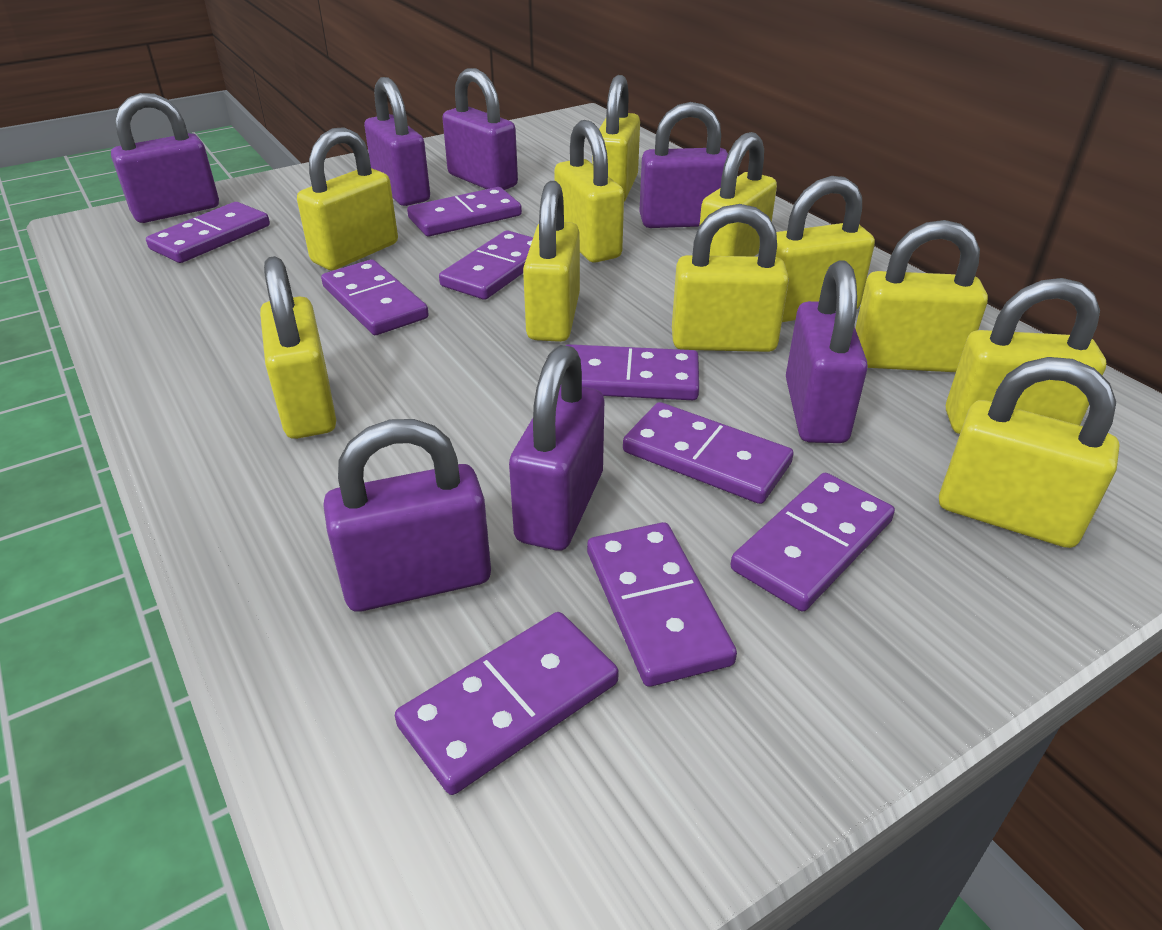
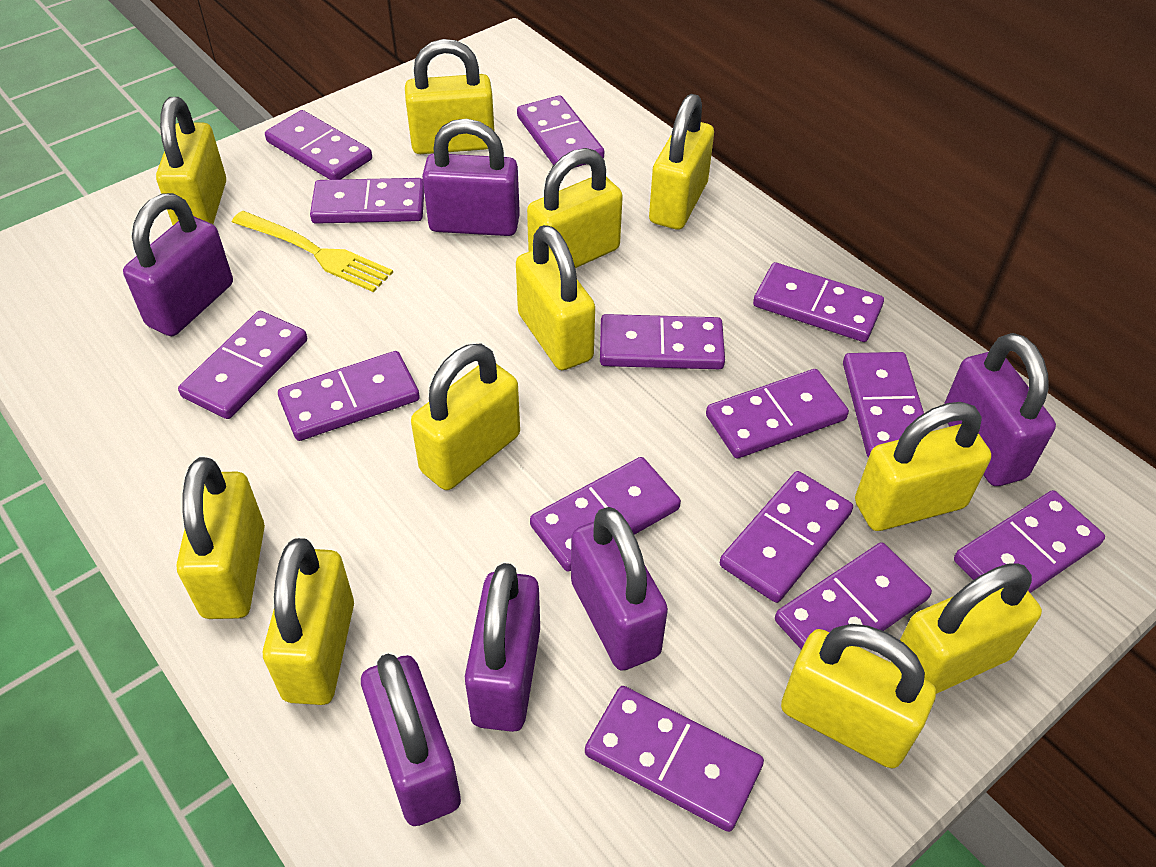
purple domino: [146,202,270,263] [321,259,429,335] [395,612,619,795] [407,187,522,236] [439,230,533,300] [565,344,699,400] [587,522,737,687] [623,402,794,504] [731,473,895,611] = 9 -> [178,311,307,419] [265,110,372,180] [278,351,420,441] [310,178,424,224] [517,95,604,168] [530,457,681,572] [585,686,764,832] [600,314,725,369] [706,369,849,458] [720,471,853,603] [753,262,884,342] [775,542,932,650] [843,352,924,457] [954,490,1105,593] = 14
purple padlock: [111,93,219,223] [323,419,491,612] [364,77,430,206] [442,68,518,190] [509,345,604,551] [639,102,728,228] [786,261,868,443] = 7 -> [123,193,233,336] [361,654,461,826] [422,119,520,236] [465,563,540,732] [571,507,668,671] [944,333,1056,486] = 6
yellow fork: none = 0 -> [232,211,393,292] = 1

